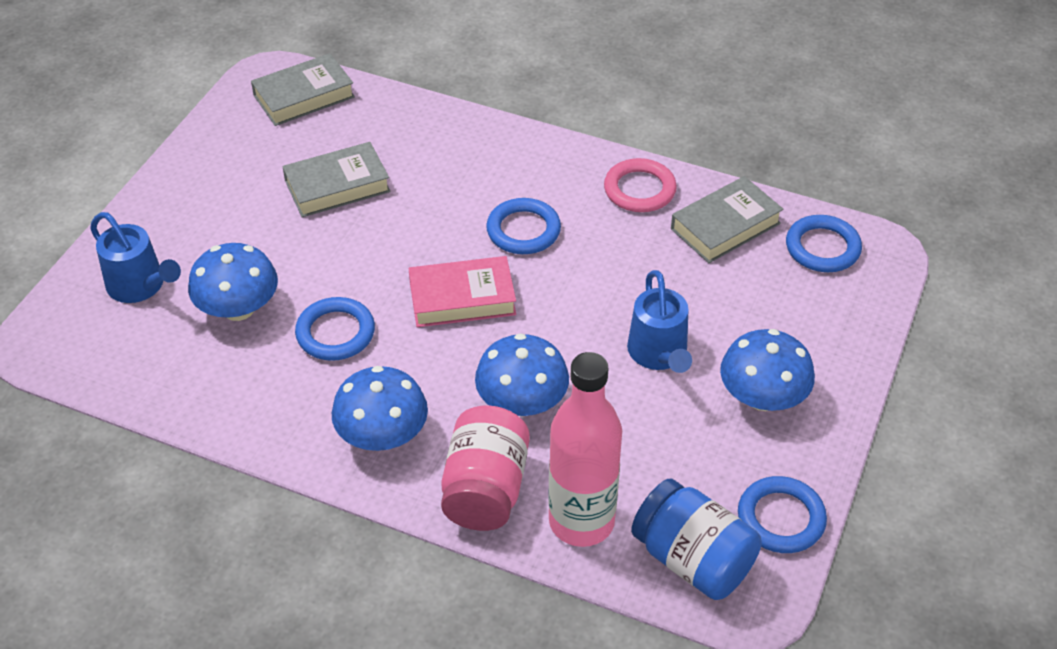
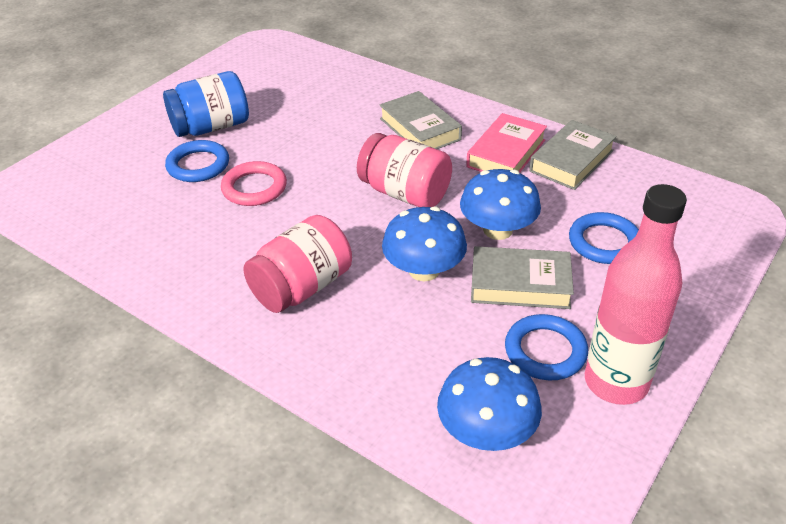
blue mushroom: [188,243,278,321] [332,366,428,451] [475,333,569,416] [720,329,815,411] = 4 -> [382,207,467,281] [437,357,542,451] [460,169,541,240] = 3
blue ring: [295,297,375,361] [486,198,561,254] [738,476,827,553] [786,215,862,272] = 4 -> [165,140,229,182] [505,314,588,380] [569,212,639,264] = 3
blue watering can: [90,212,181,303] [627,270,692,373] = 2 -> none = 0
pink jar: [441,405,530,531] = 1 -> [243,215,352,313] [357,133,452,207] = 2

